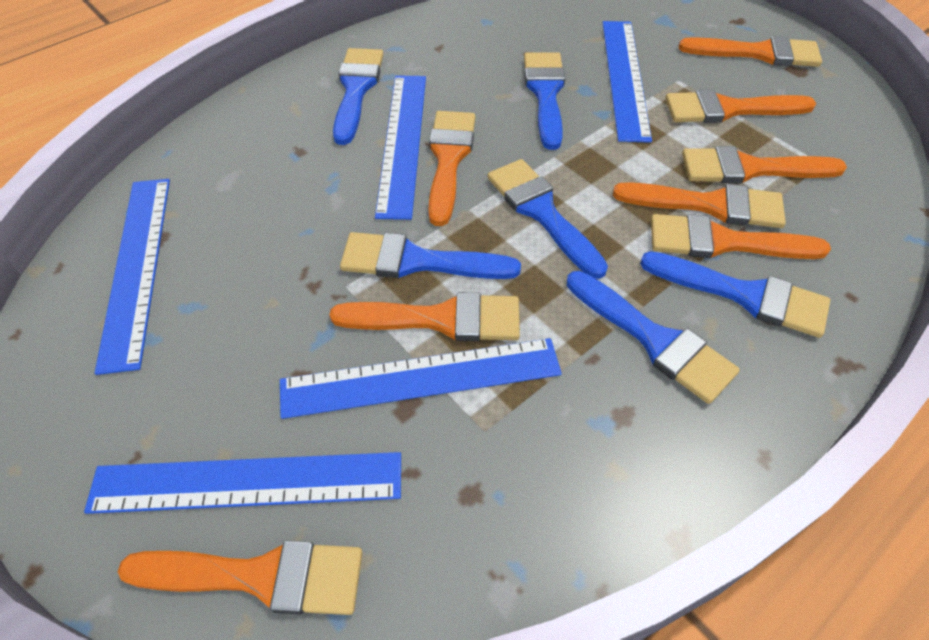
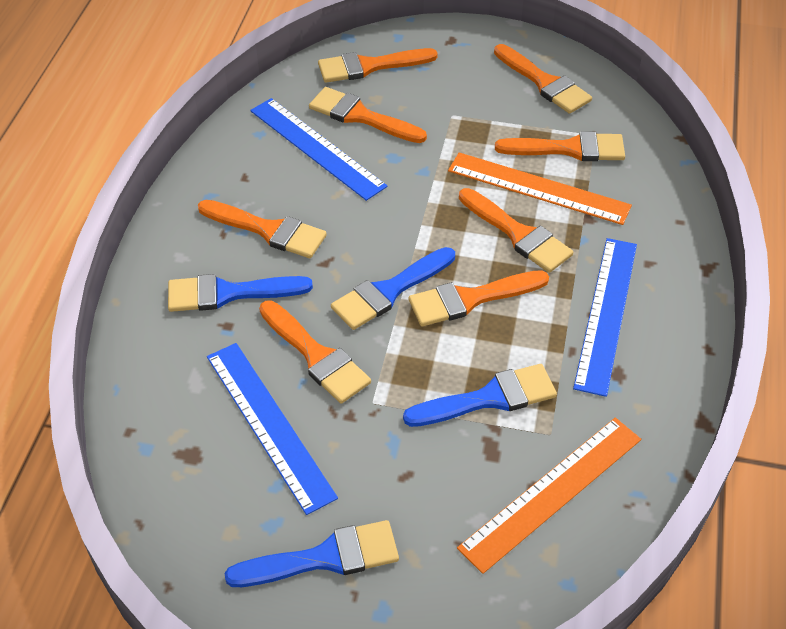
blue brush: [333,48,383,145] [340,232,521,279] [487,159,608,279] [524,52,565,150] [567,271,740,404] [640,251,830,338] = 6 -> [168,274,313,312] [225,520,399,587] [331,247,455,330] [403,364,557,427] = 4
blue ruler: [84,452,401,514] [95,179,170,375] [280,338,562,419] [375,75,426,220] [602,21,652,143] = 5 -> [207,343,338,515] [250,98,388,201] [573,238,637,397] = 3
orange ruler: none = 0 -> [448,152,632,225] [457,418,641,574] = 2

